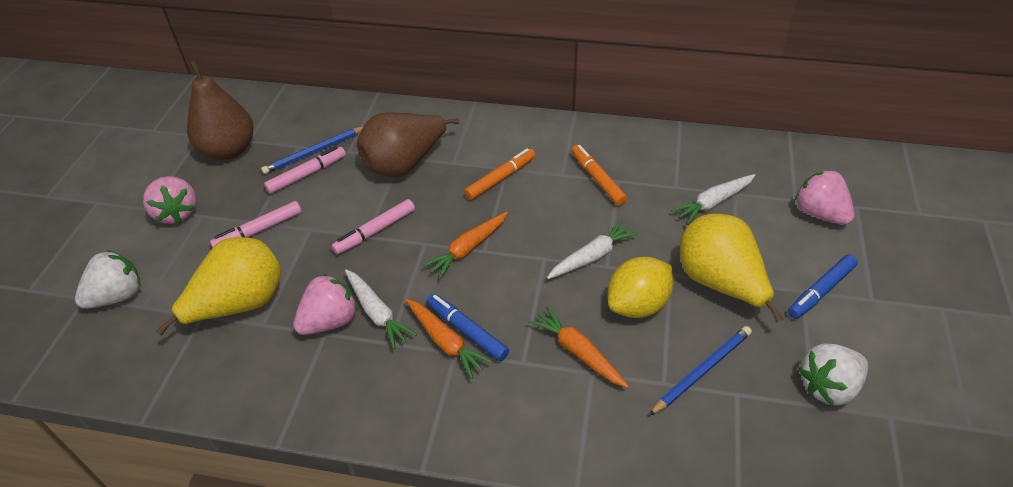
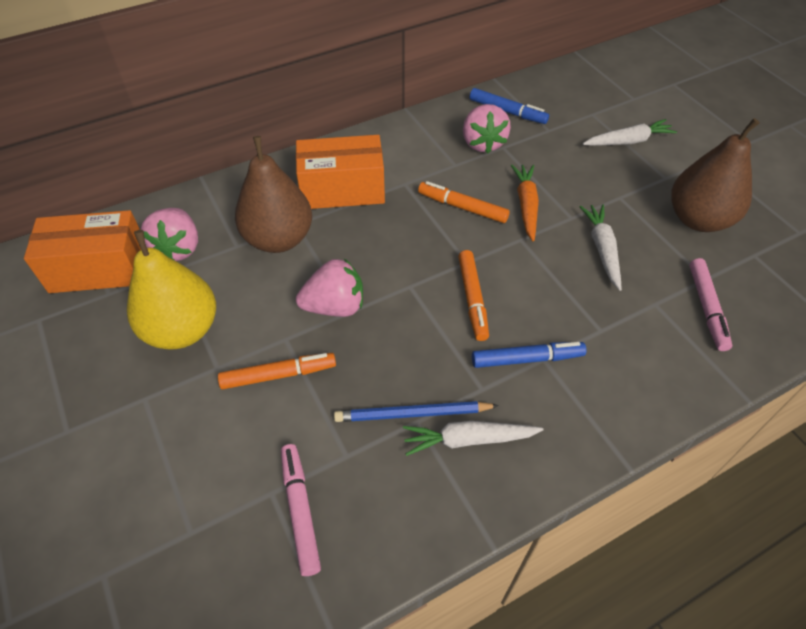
blue pencil: [261,126,364,174] [649,326,752,416] = 2 -> [334,401,499,422] = 1
orange box: none = 0 -> [24,210,141,293] [296,135,385,209] = 2
orange carrot: [406,299,492,379] [423,212,508,279] [529,306,629,388] = 3 -> [511,165,539,242] = 1
orange marker: [464,148,535,200] [571,145,627,206] = 2 -> [218,353,336,389] [418,181,510,223] [458,250,489,341] = 3
pink marker: [210,201,302,248] [264,146,346,194] [331,199,415,255] = 3 -> [281,444,321,576] [689,258,732,351] = 2
white strawberry: [75,250,140,309] [798,344,868,406] = 2 -> none = 0
yellow lemon: [608,257,673,318] = 1 -> none = 0
yellow pear: [156,237,281,336] [680,214,783,323] = 2 -> [127,230,216,349] = 1

